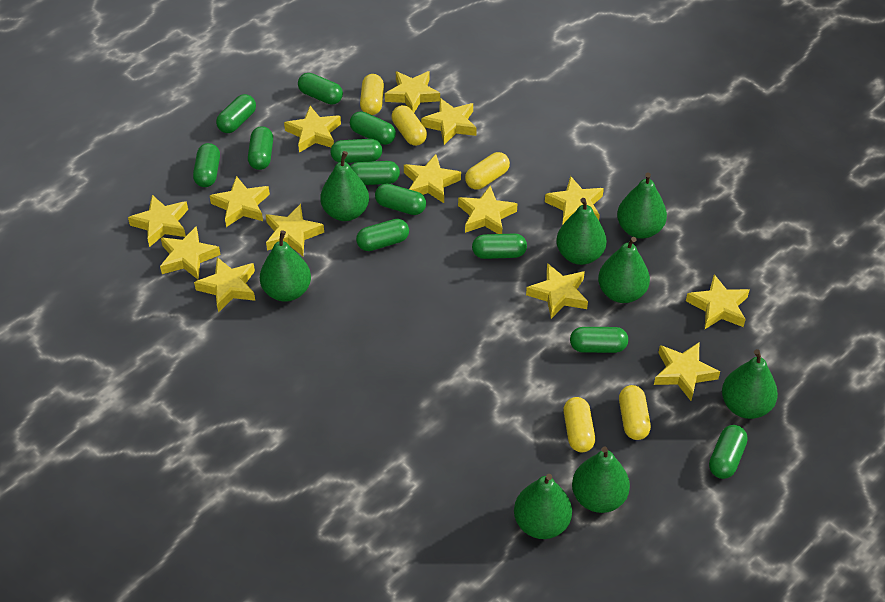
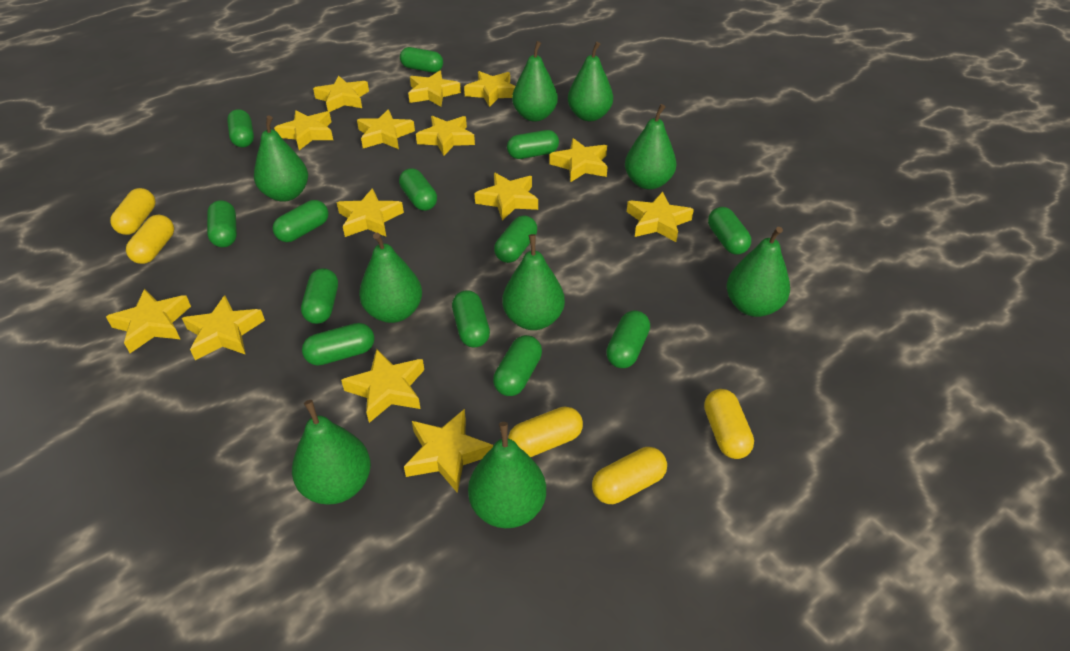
green capsule: [193,143,220,187] [216,94,256,133] [248,126,273,170] [298,73,343,105] [330,139,382,163] [350,111,396,145] [350,161,400,185] [356,219,409,251] [375,184,426,215] [472,233,527,259] [570,327,628,353] [709,425,748,479] = 12 -> [207,200,237,247] [227,109,254,148] [273,200,329,242] [301,268,338,324] [302,323,374,366] [399,168,437,211] [400,47,443,73] [452,290,490,347] [493,335,542,396] [494,215,537,263] [507,130,559,159] [606,310,650,368] [708,207,751,255] = 13
green pear: [260,230,311,302] [320,151,369,221] [514,474,572,539] [556,198,607,265] [572,446,630,513] [598,237,650,303] [617,173,667,239] [722,349,778,419] = 8 -> [254,116,308,202] [292,400,371,504] [359,233,422,323] [468,422,546,528] [502,234,565,330] [512,41,558,122] [568,42,613,121] [625,104,677,190] [727,227,790,317] = 9

